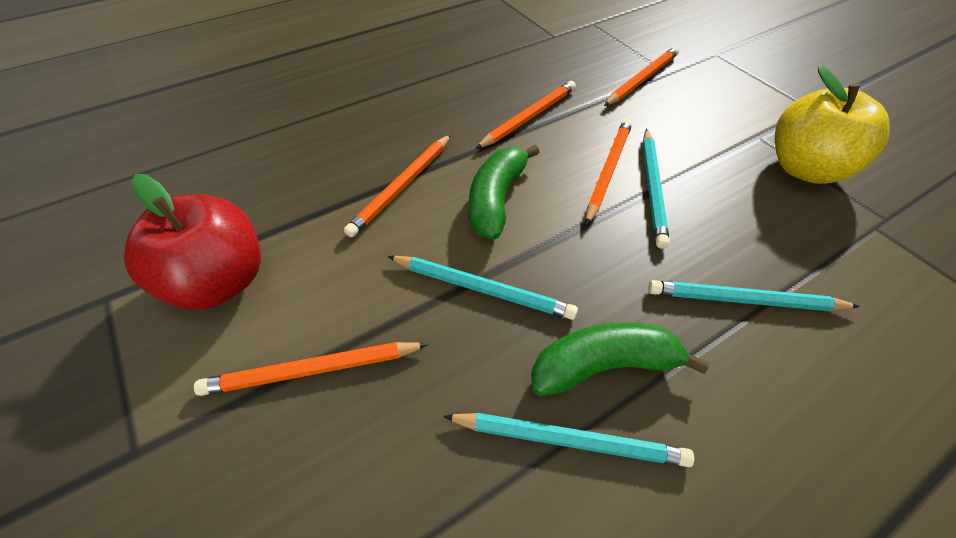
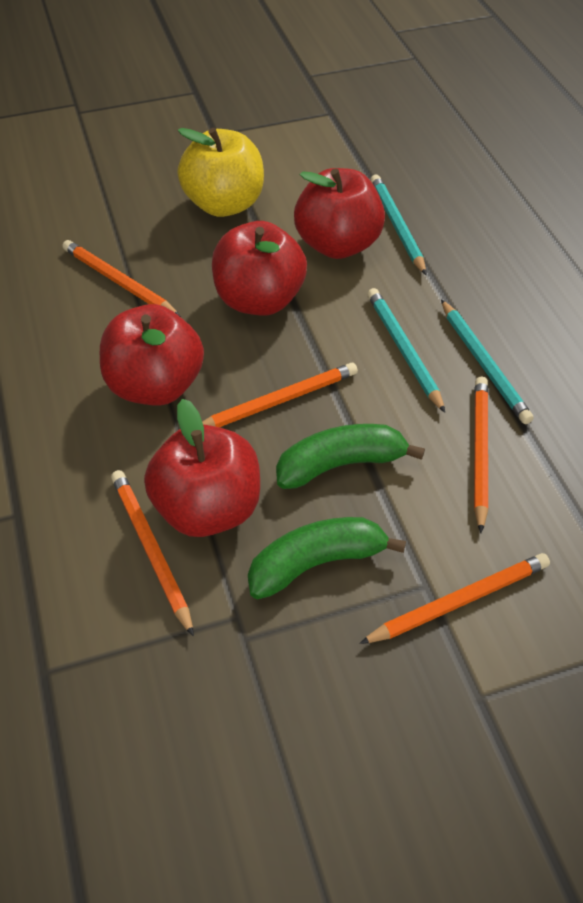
red apple: [124,174,261,310] = 1 -> [100,304,204,406] [144,399,260,537] [212,221,307,316] [294,168,385,259] = 4
turquoise pencil: [388,256,578,320] [443,413,694,467] [642,129,670,249] [648,280,860,311] = 4 -> [367,288,445,413] [370,175,426,275] [441,299,534,424] = 3

